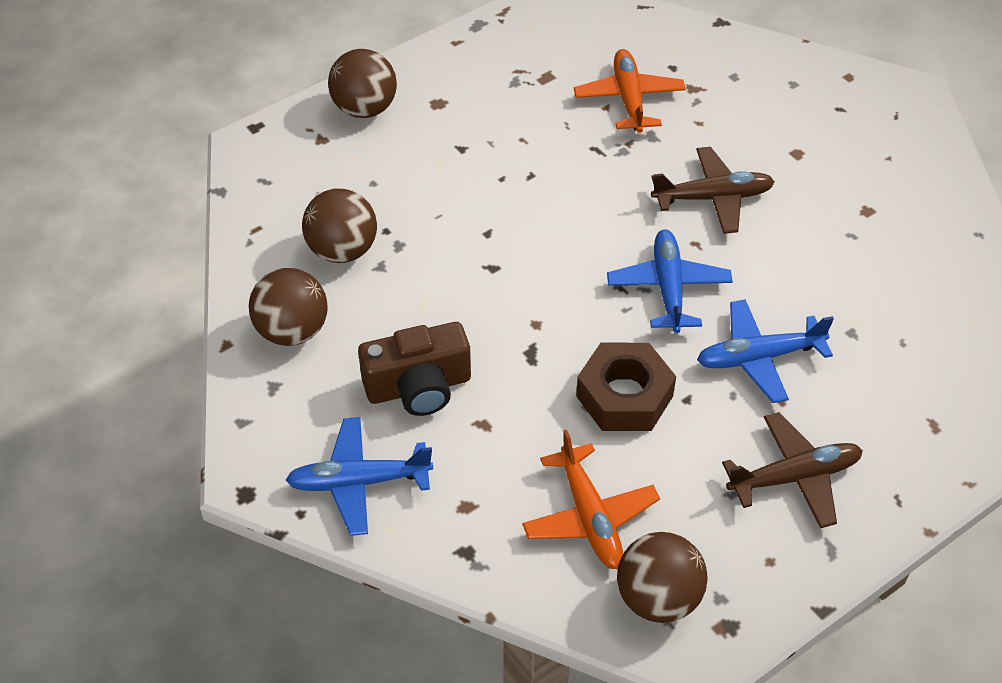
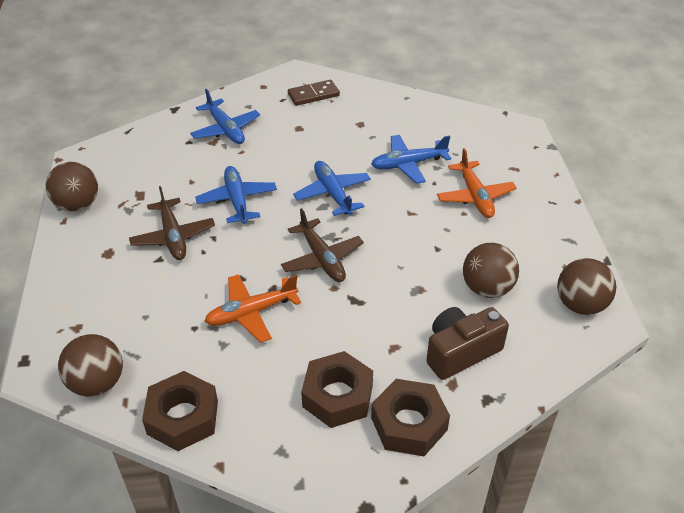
blue plane: [286,417,433,536] [607,229,733,333] [697,299,834,403] = 3 -> [190,89,260,144] [195,166,277,224] [293,161,371,216] [371,135,451,184] = 4
brown domino: none = 0 -> [288,80,340,106] = 1
brown nut: [576,343,676,431] = 1 -> [142,371,218,451] [301,351,373,428] [371,379,450,456] = 3

